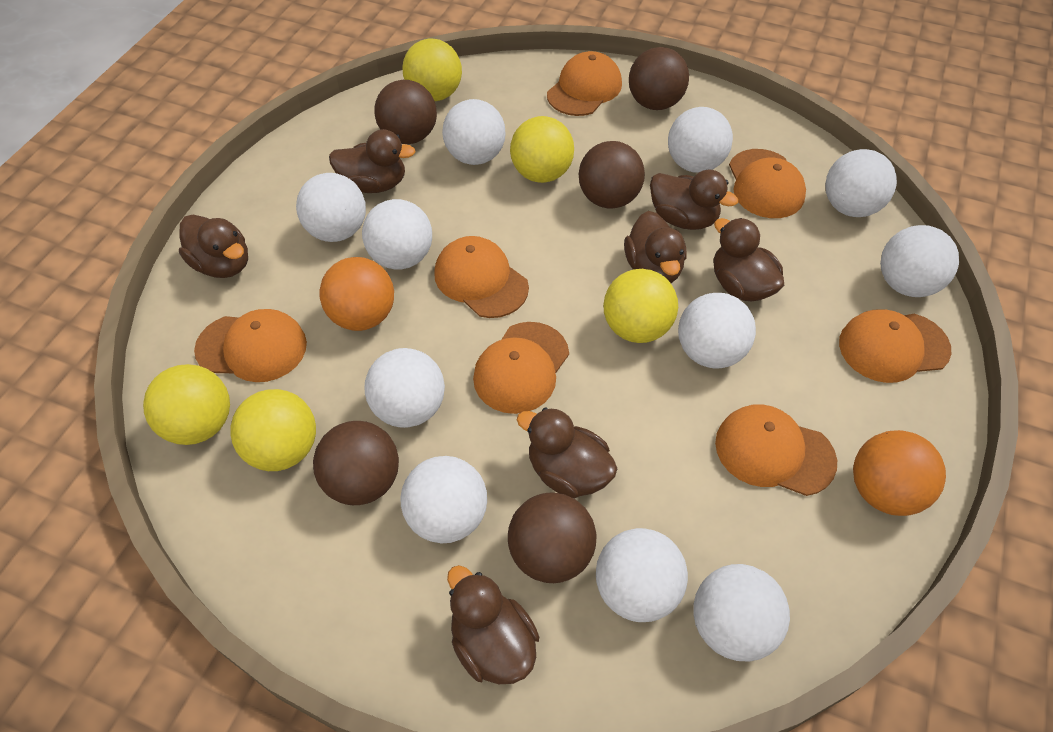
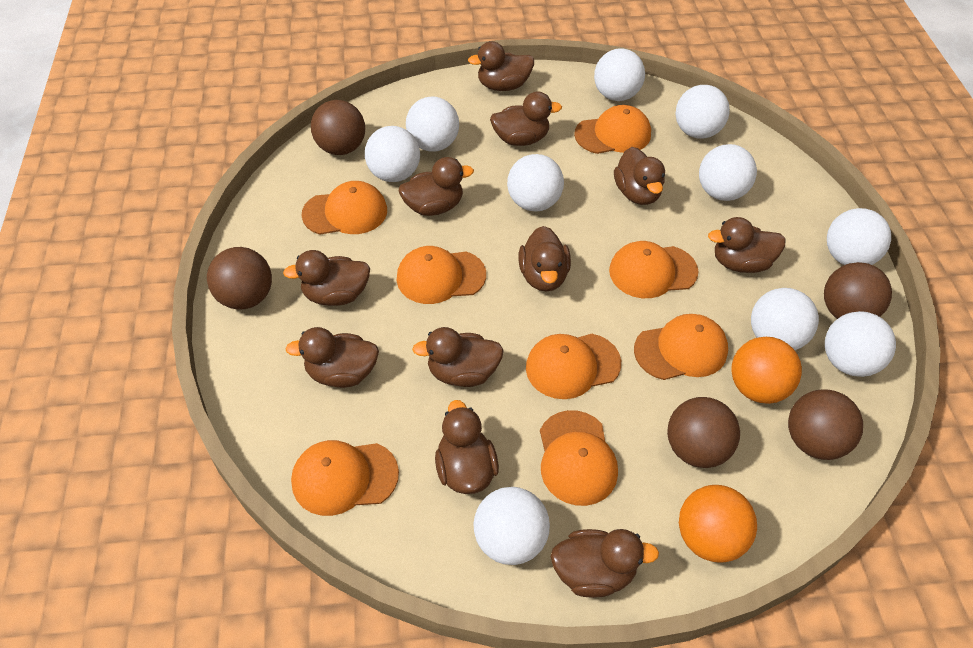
brown duck: [179,214,248,278] [329,129,416,193] [447,565,539,684] [517,408,617,498] [624,211,686,283] [650,170,738,230] [713,218,784,301] = 7 -> [283,250,370,306] [285,327,379,388] [398,157,474,216] [412,327,504,387] [435,400,499,494] [468,41,534,91] [490,91,562,146] [518,226,571,292] [551,529,659,598] [614,147,665,205] [708,217,786,273] = 11
orange cap: [194,309,307,382] [434,236,529,318] [473,322,569,414] [547,51,622,116] [715,404,837,496] [729,149,806,218] [839,309,951,383] = 7 -> [291,440,399,516] [301,181,387,235] [397,246,486,304] [526,334,621,399] [540,410,618,506] [574,105,651,154] [609,241,698,298] [634,314,728,380] = 8
white ball: [296,173,366,242] [362,199,432,269] [364,348,445,428] [400,456,487,543] [442,99,506,165] [596,528,688,622] [668,107,733,173] [678,293,756,368] [693,564,790,662] [825,149,897,217] [880,225,959,297] = 11 -> [365,126,420,182] [406,97,459,151] [473,487,550,565] [507,154,564,212] [594,48,645,101] [676,85,730,139] [699,144,757,201] [751,288,819,350] [825,311,896,377] [827,208,891,265] = 10
yellow ball: [143,364,230,445] [230,389,316,471] [402,39,462,101] [510,116,574,183] [603,269,678,343] = 5 -> none = 0

